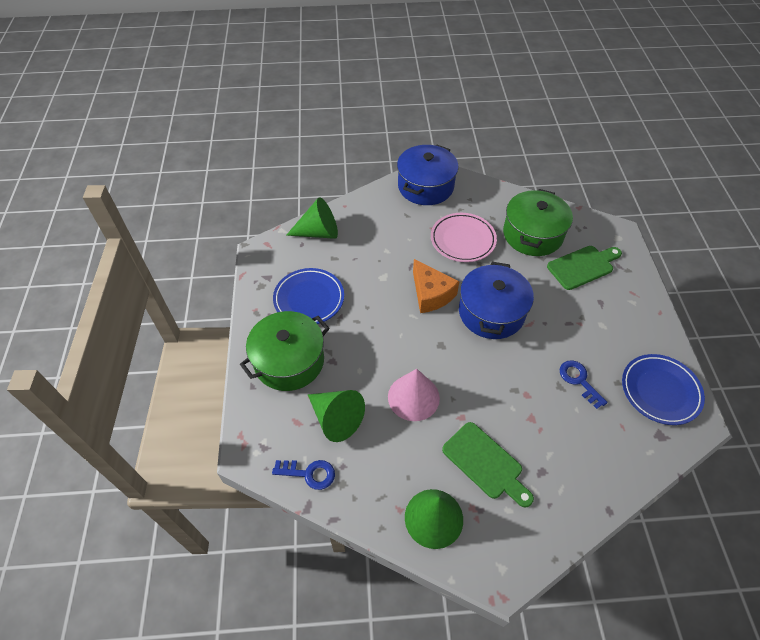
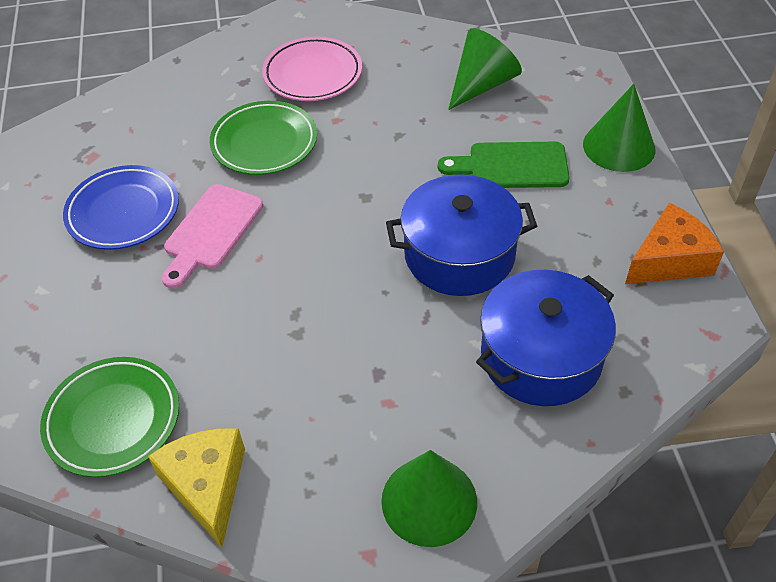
blue key: [272,460,335,490] [560,360,608,409] = 2 -> none = 0
blue plate: [273,268,344,324] [622,354,705,425] = 2 -> [63,165,179,250] = 1
green cutting board: [442,422,534,508] [547,246,622,290] = 2 -> [438,142,569,188] = 1
green plate: none = 0 -> [40,357,179,477] [210,101,317,175] = 2
green pot: [240,311,330,391] [503,189,573,256] = 2 -> none = 0
pink cone: [388,369,440,421] = 1 -> none = 0
pink cutting board: none = 0 -> [162,184,263,289] = 1
yellow cheese: none = 0 -> [148,428,245,548] = 1

